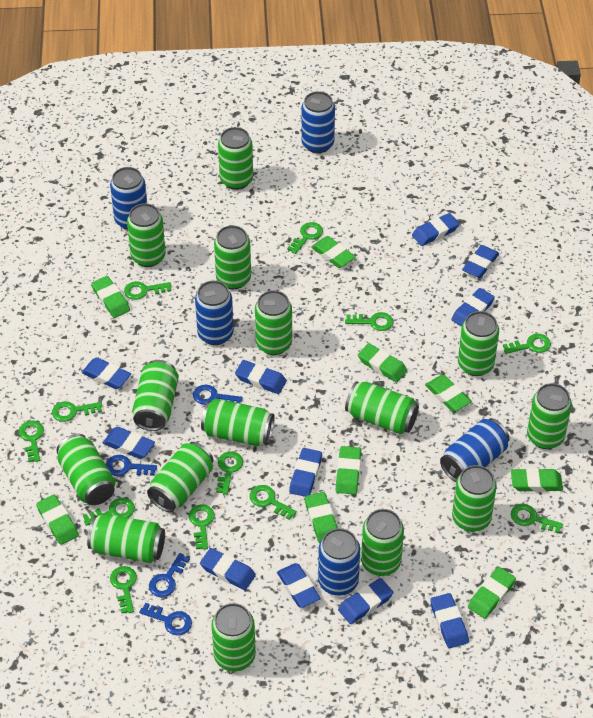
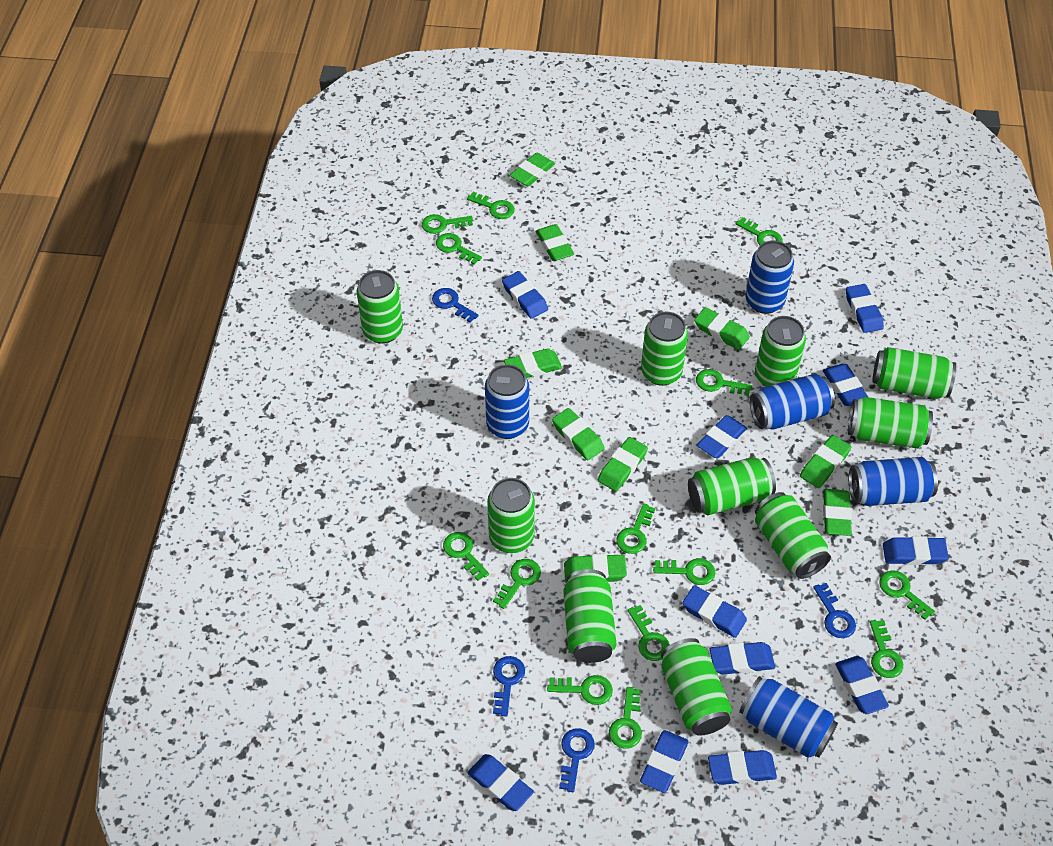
green can: [56,434,115,505] [87,514,165,563] [127,203,166,267] [132,360,179,431] [147,442,214,512] [201,398,275,446] [211,603,256,671] [214,225,251,289] [218,127,253,190] [255,290,292,355] [345,381,419,434] [361,509,404,576] [452,465,497,532] [458,311,499,376] [527,383,572,449] = 15 -> [357,270,403,344] [487,478,535,553] [563,569,616,663] [641,312,688,386] [661,638,732,736] [688,457,776,515] [755,316,806,387] [755,492,831,579] [848,397,933,448] [873,347,956,399] = 10
green key: [19,420,44,462] [52,401,102,422] [83,498,135,526] [110,566,137,613] [124,281,171,300] [189,504,215,550] [216,451,243,495] [249,485,297,520] [287,222,323,254] [345,312,394,331] [503,334,551,354] [511,504,563,534] = 12 -> [422,214,473,234] [436,233,482,265] [443,532,489,581] [467,192,515,219] [493,559,541,609] [547,675,613,705] [609,687,642,749] [616,503,656,554] [628,605,670,661] [653,558,715,585] [696,369,752,396] [736,217,783,245] [870,620,903,678] [879,570,935,620] = 14

